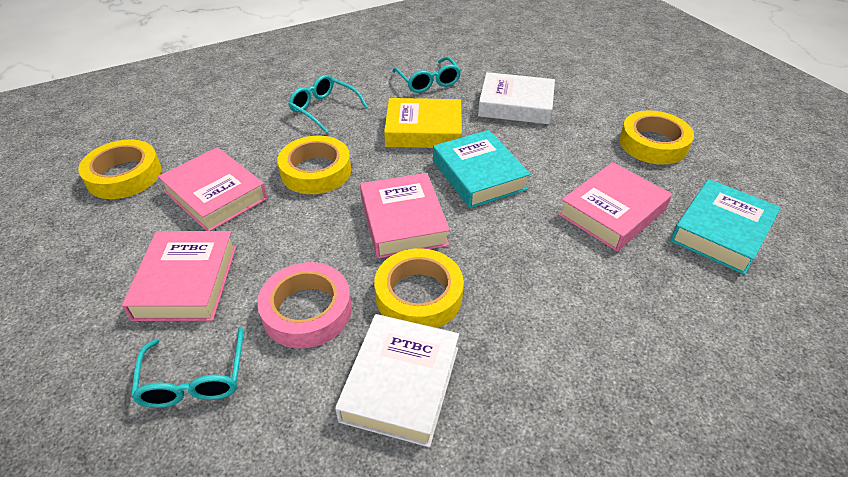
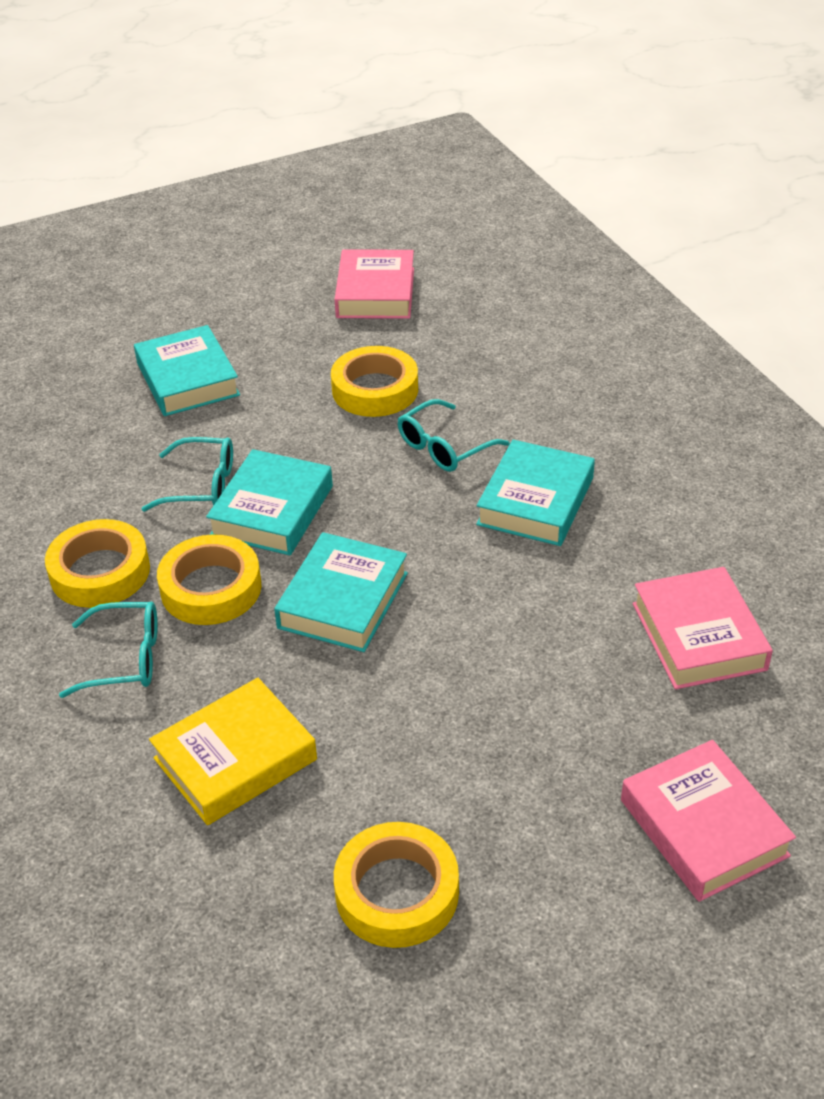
pink book: [122,231,236,321] [158,147,268,231] [360,173,450,258] [558,162,672,251] = 4 -> [334,250,414,319] [621,740,796,902] [633,567,773,689] = 3
pink tape: [257,262,352,348] = 1 -> none = 0
turquoise book: [433,130,531,208] [670,179,781,275] = 2 -> [134,325,240,416] [206,449,333,555] [274,532,408,652] [476,439,595,546] = 4
white book: [335,314,459,447] [478,72,555,124] = 2 -> none = 0

